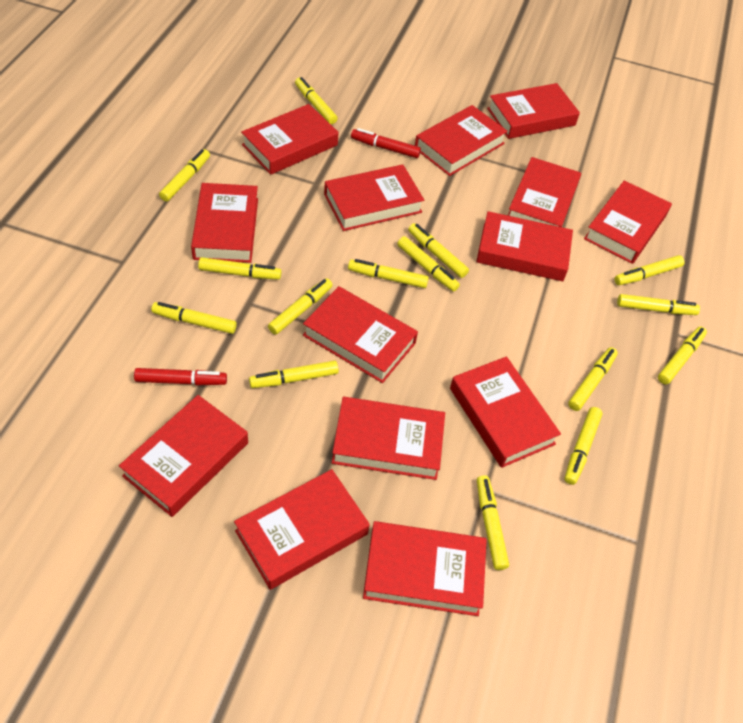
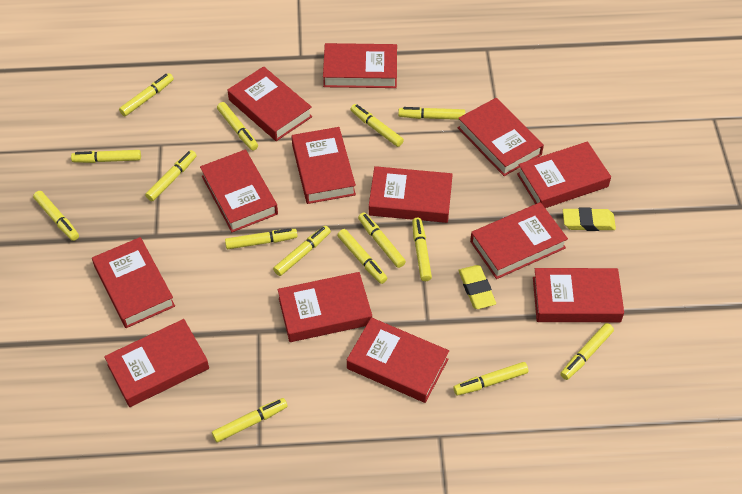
red book: [119,395,248,517] [191,183,258,263] [234,469,370,590] [241,104,338,175] [303,286,418,383] [324,164,424,231] [332,397,445,480] [363,521,487,616] [415,105,508,176] [450,356,561,468] [476,211,573,281] [487,83,580,139] [508,157,581,227] [584,180,672,264] = 14 -> [92,237,175,328] [104,319,209,407] [200,150,278,232] [228,66,312,141] [278,272,372,342] [292,127,356,204] [323,43,397,88] [347,317,449,403] [369,166,453,223] [458,98,544,176] [470,202,568,279] [517,141,611,208] [533,268,624,322] = 13
red marker: [134,368,227,386] [351,128,421,158] = 2 -> none = 0
yellow eraser: none = 0 -> [458,265,496,309] [563,208,616,231] = 2

